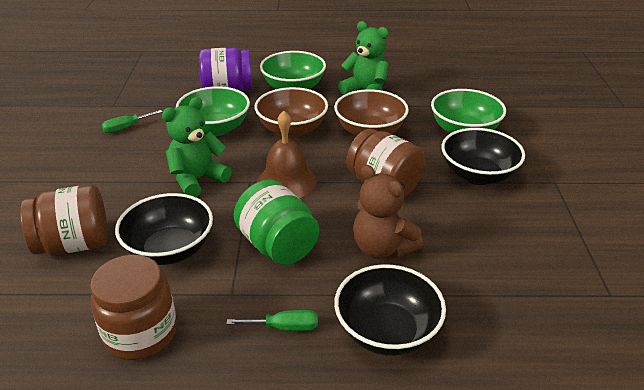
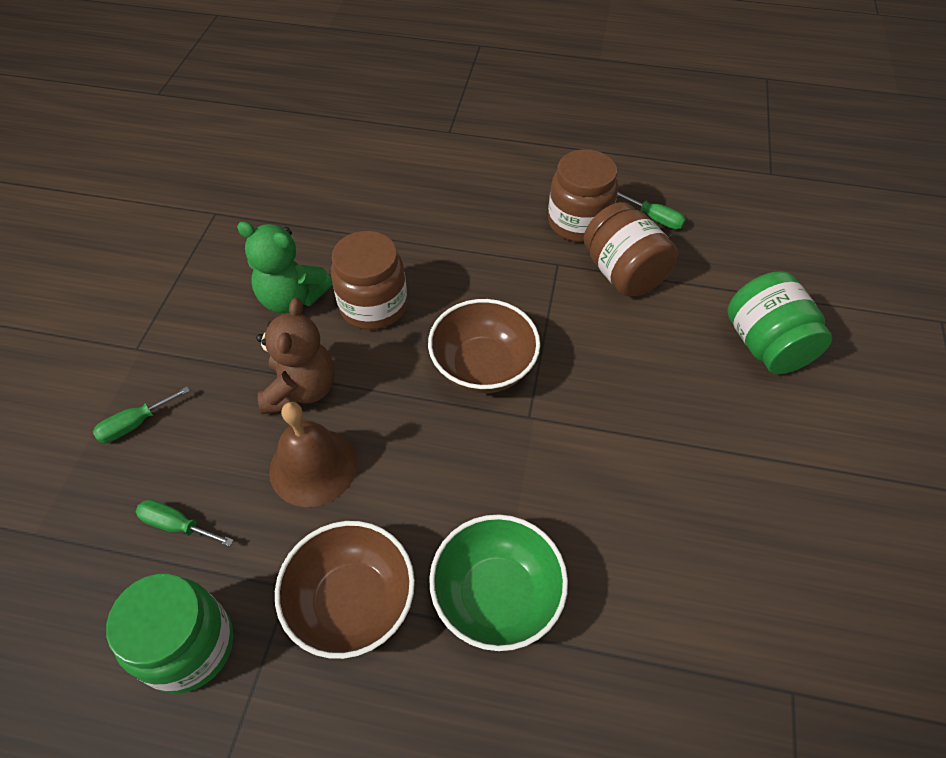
black bowl: [115,193,213,265] [334,264,446,356] [441,128,525,185] = 3 -> none = 0
green bowl: [176,86,250,136] [260,51,326,89] [431,89,506,133] = 3 -> [429,514,568,651] = 1
green jar: [234,180,319,265] = 1 -> [106,574,233,694] [727,271,832,374] = 2
green screwdriver: [102,110,162,133] [227,310,318,331] = 2 -> [93,387,190,443] [136,500,234,546] [617,192,686,229] = 3
green teddy bear: [162,97,232,197] [338,21,389,95] = 2 -> [237,221,333,314] = 1
purple jar: [199,48,252,92] = 1 -> none = 0

